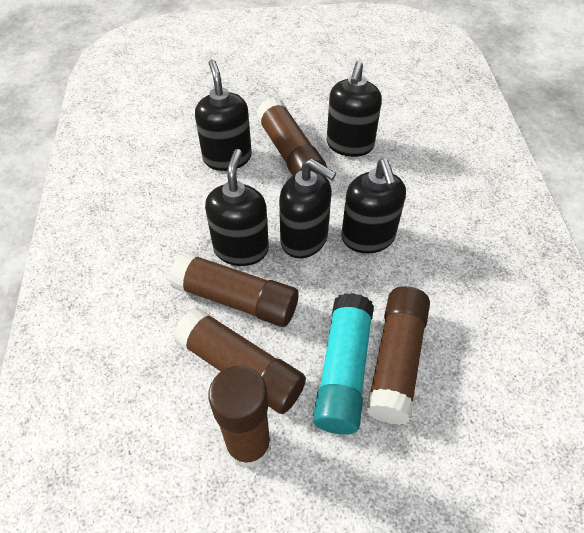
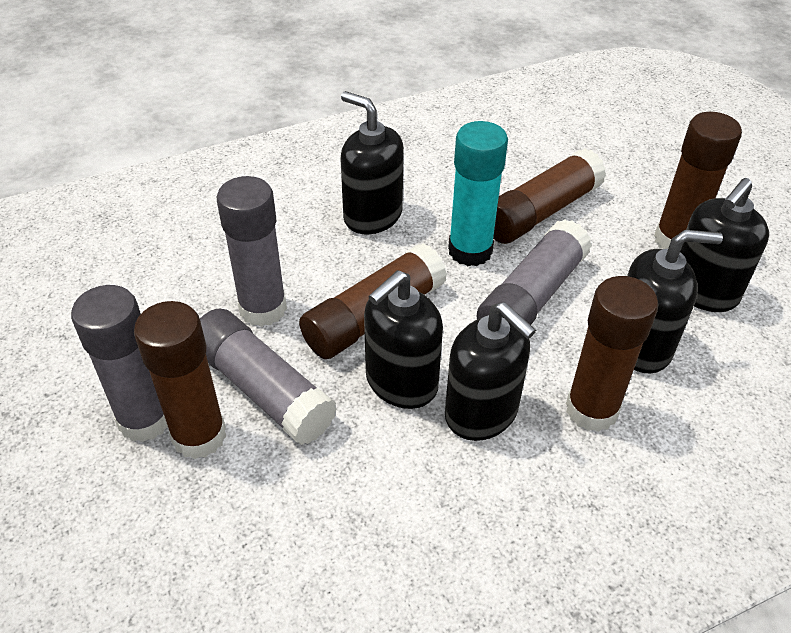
grey glue stick: none = 0 -> [71,285,168,442] [200,308,337,445] [217,176,287,327] [476,219,592,325] = 4

